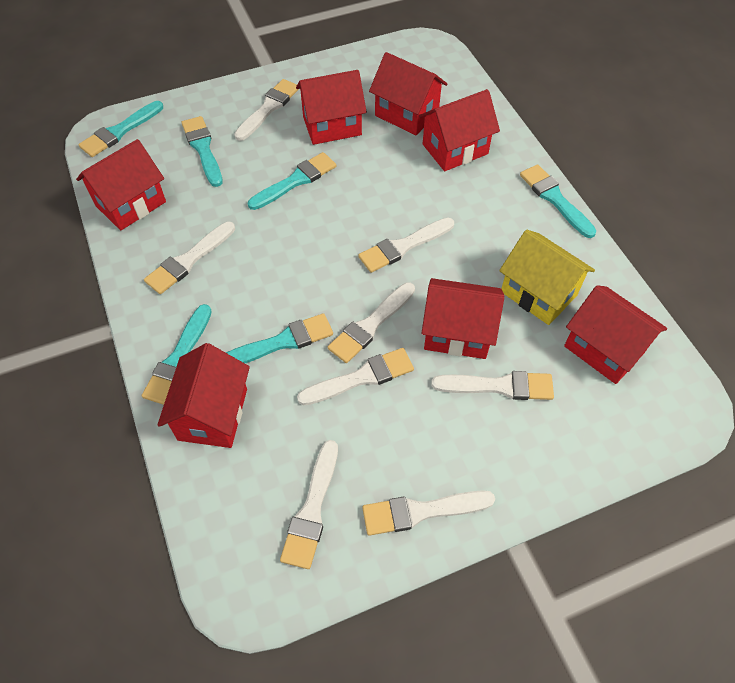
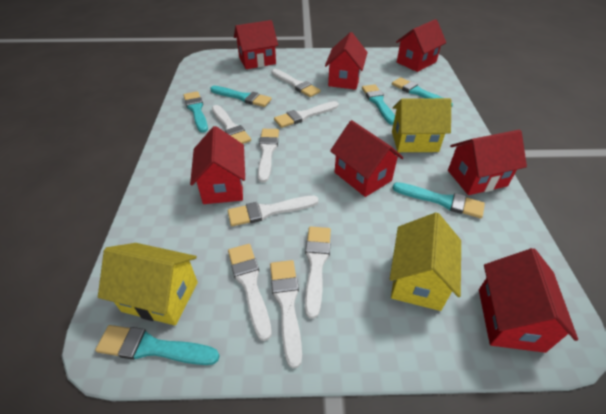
yellow house: [499,230,595,325] = 1 -> [98,243,198,325] [390,212,461,311] [392,98,451,152] = 3

